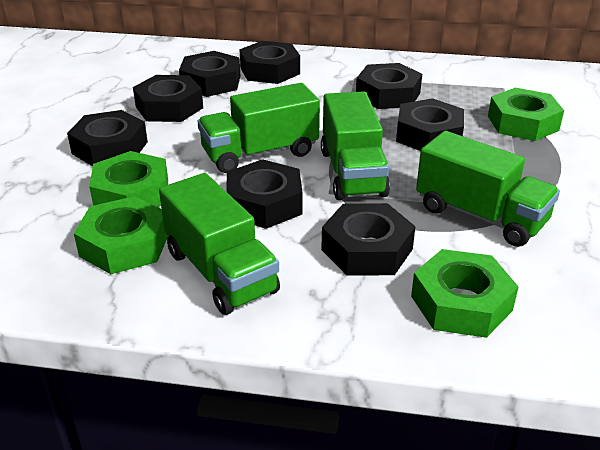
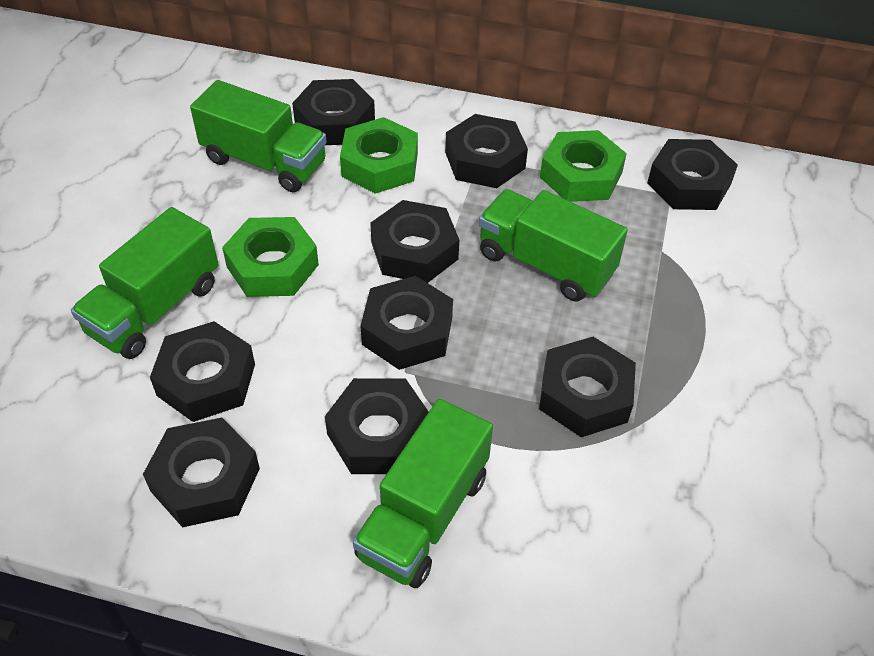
black nut: [67,110,148,166] [133,75,203,122] [179,51,240,97] [226,159,302,229] [239,41,300,84] [321,203,415,276] [356,63,422,109] [396,98,464,151] = 8 -> [143,418,260,527] [150,321,255,422] [292,79,375,145] [325,378,429,474] [360,276,453,370] [370,200,459,283] [445,114,528,188] [539,337,636,437] [647,139,738,210] = 9
green nut: [74,196,168,274] [89,151,168,207] [411,249,519,338] [488,88,564,141] = 4 -> [222,217,319,297] [340,117,418,194] [540,130,627,202] = 3

